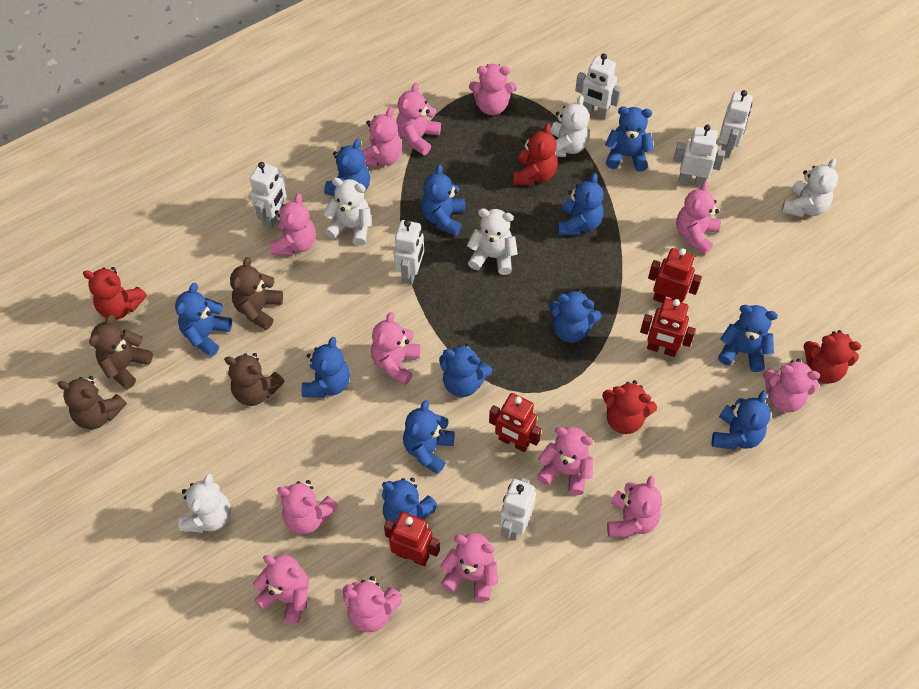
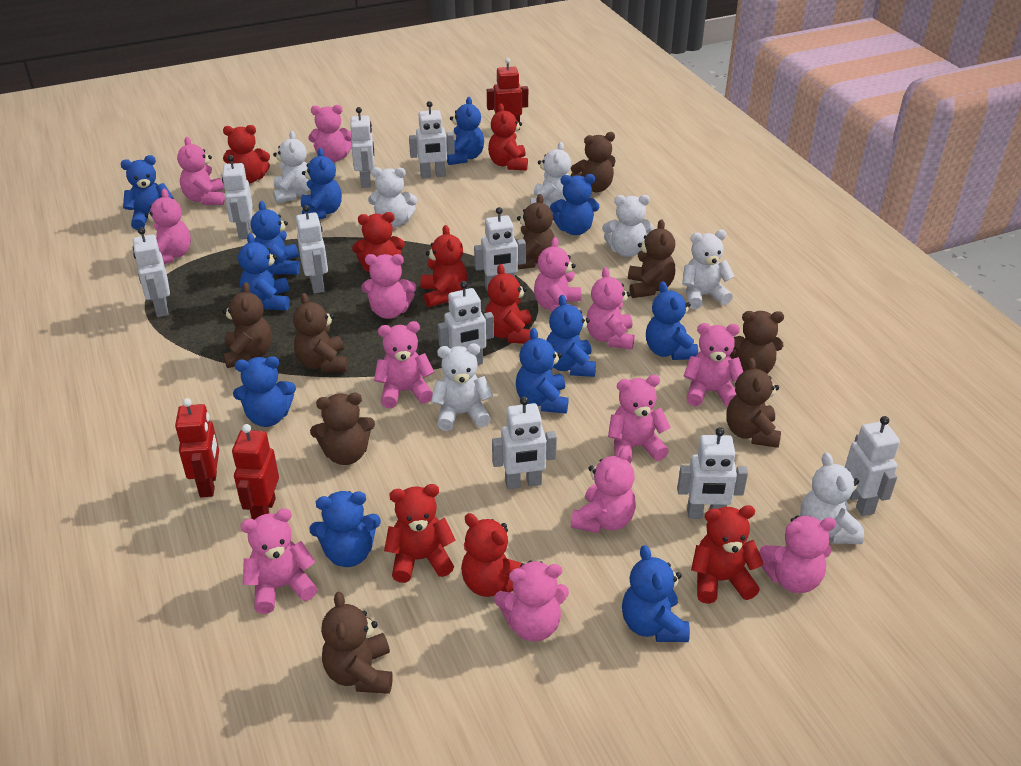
brown teddy bear: [58,376,127,430] [89,315,153,389] [224,353,285,406] [230,257,283,330] = 4 -> [222,282,272,368] [293,293,348,372] [310,393,375,465] [321,592,393,694] [515,194,554,269] [570,132,615,192] [628,219,675,298] [726,358,781,448] [730,311,784,374] = 9
red robot: [384,512,440,566] [489,393,541,452] [640,298,696,357] [648,248,702,303] = 4 -> [175,398,219,497] [232,424,279,520] [487,58,528,130] = 3
red teddy bear: [83,267,147,320] [513,124,558,186] [602,380,657,434] [803,330,861,384] = 4 -> [223,125,270,184] [352,212,405,272] [384,484,456,583] [421,225,467,307] [461,513,522,597] [485,264,531,344] [488,103,528,170] [691,505,764,604] = 8
white robot: [250,162,287,228] [394,220,424,285] [499,478,536,540] [575,53,622,119] [673,125,725,187] [718,90,753,158] = 6 -> [133,227,170,317] [222,155,253,240] [296,205,328,293] [350,107,375,188] [409,101,455,179] [438,281,494,365] [474,207,526,290] [492,396,557,489] [677,427,748,519] [845,416,900,516] = 10
white teddy bear: [178,474,231,533] [323,177,372,246] [467,209,518,275] [550,95,589,157] [782,159,838,217] = 5 -> [273,131,310,203] [368,167,417,228] [431,343,493,431] [530,142,571,208] [602,195,653,257] [682,230,735,309] [800,452,864,544] = 7

